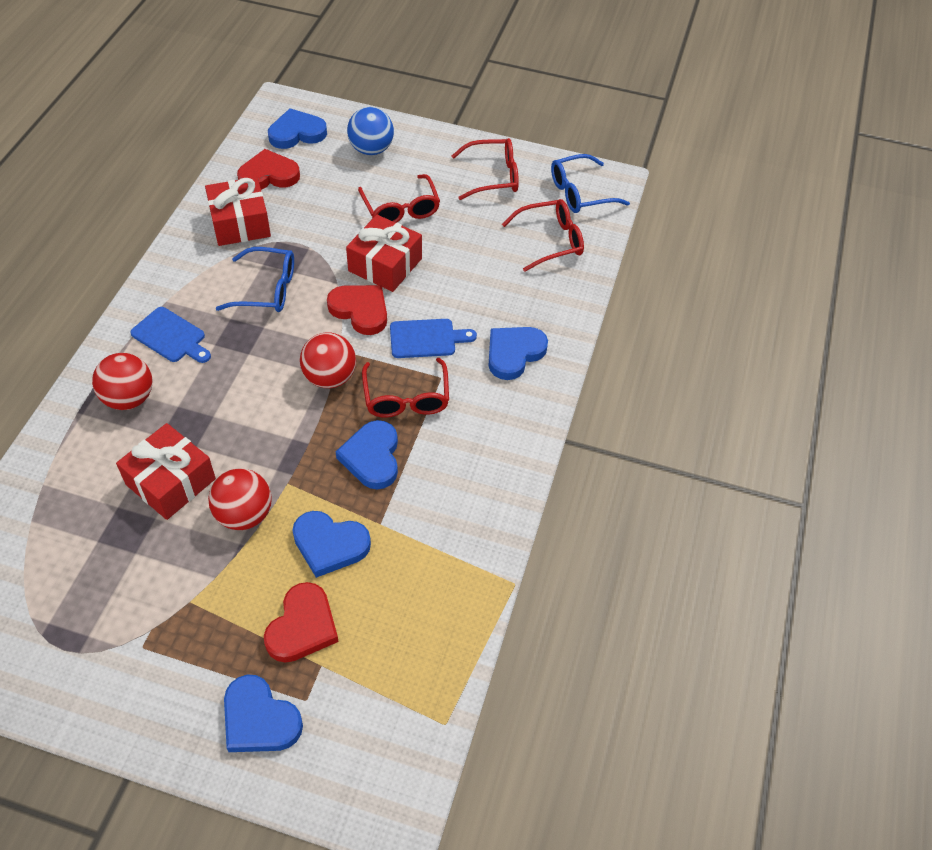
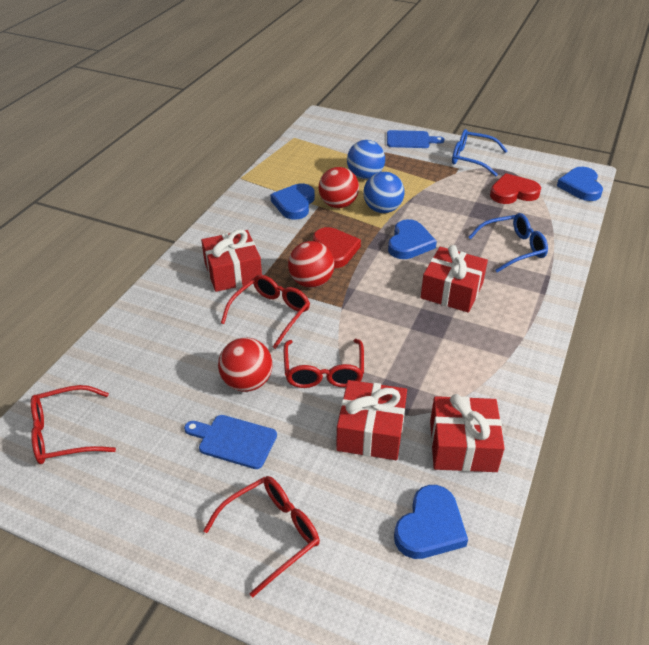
blue ball: [347,107,394,155] = 1 -> [347,140,385,179] [363,172,404,213] = 2
blue heart: [224,674,303,752] [268,108,327,149] [292,511,371,578] [336,420,398,490] [488,327,548,380] = 5 -> [270,184,315,220] [388,219,437,259] [394,485,468,559] [557,167,603,201] = 4
red gift: [116,423,216,520] [205,177,271,246] [346,215,422,292] = 3 -> [201,229,262,292] [336,380,407,460] [421,245,488,313] [430,394,505,472] = 4
red heart: [237,149,300,190] [264,582,339,663] [327,285,387,335] = 3 -> [313,227,361,268] [490,173,541,204] = 2

